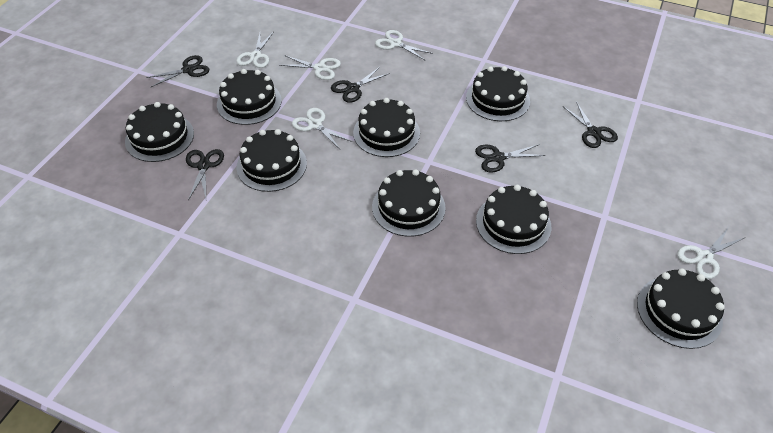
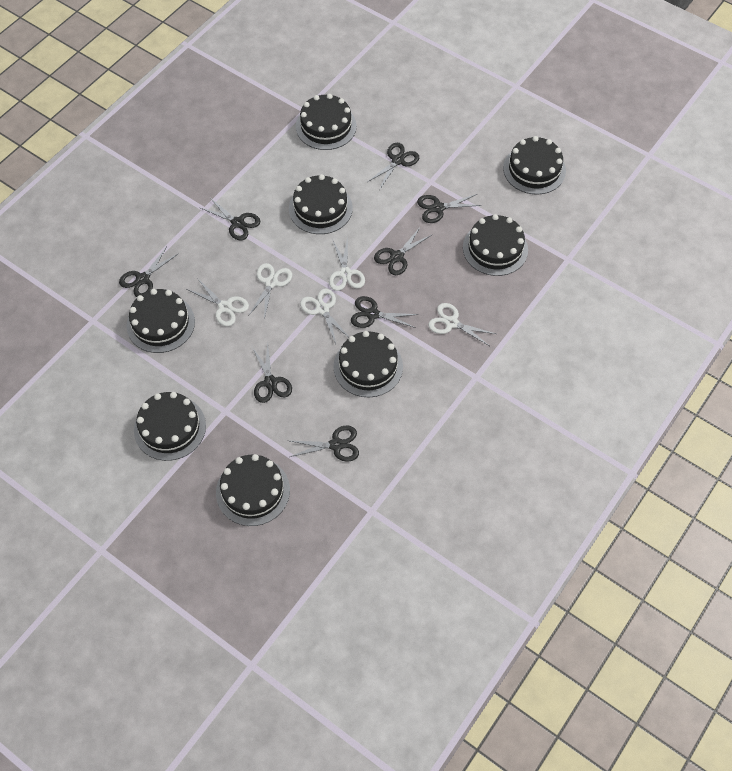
black scissors: [146,55,209,87] [186,149,224,200] [331,67,390,103] [475,144,545,173] [563,101,618,148] = 5 -> [119,246,179,297] [199,198,260,240] [252,341,292,403] [287,425,359,462] [351,296,419,328] [367,143,419,190] [374,226,431,275] [417,194,482,223] = 8

